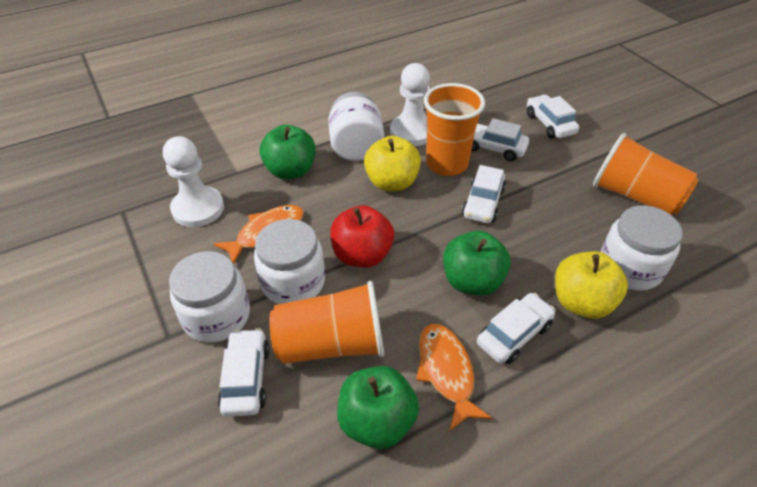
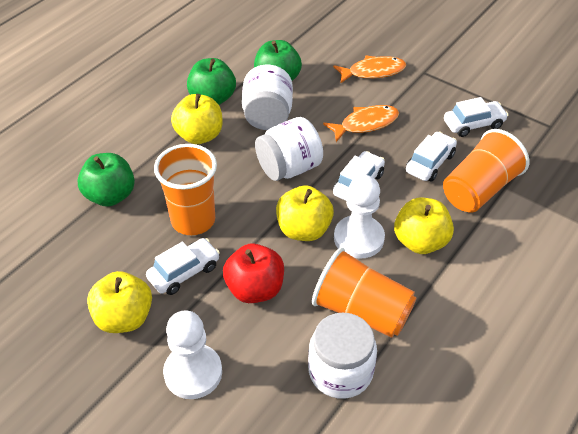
white car: [218,328,270,417] [462,165,506,223] [471,118,529,161] [477,293,556,364] [527,95,579,139] = 5 -> [146,238,220,295] [333,151,385,201] [406,131,457,182] [444,97,508,137] = 4
white jar: [169,251,250,343] [254,219,325,304] [329,92,384,161] [601,206,683,291] = 4 -> [242,65,293,130] [255,117,323,181] [308,313,377,399] = 3
yellow apple: [364,136,421,191] [555,251,628,319] = 2 -> [87,271,152,333] [171,94,223,144] [276,185,334,241] [394,197,454,254] = 4

